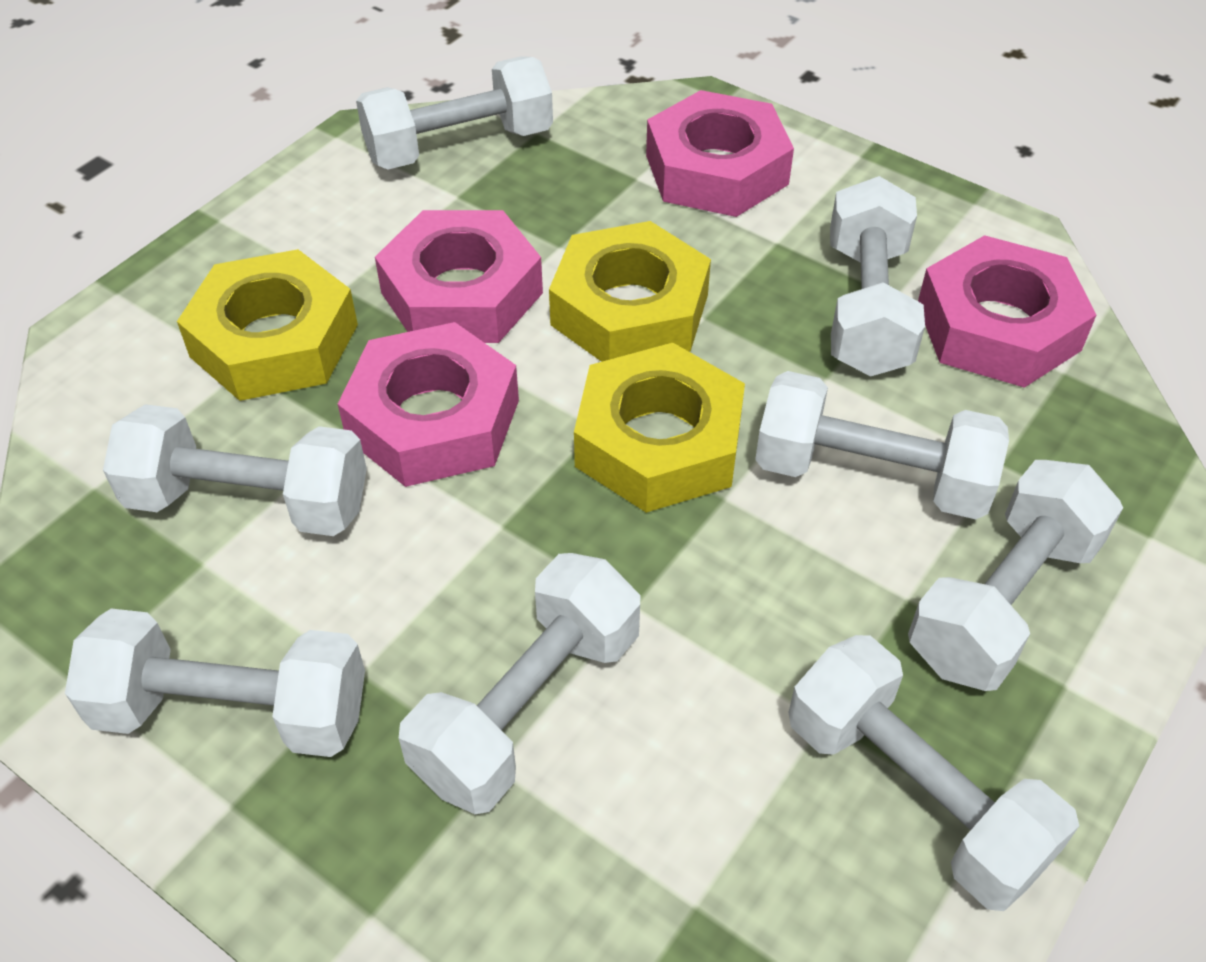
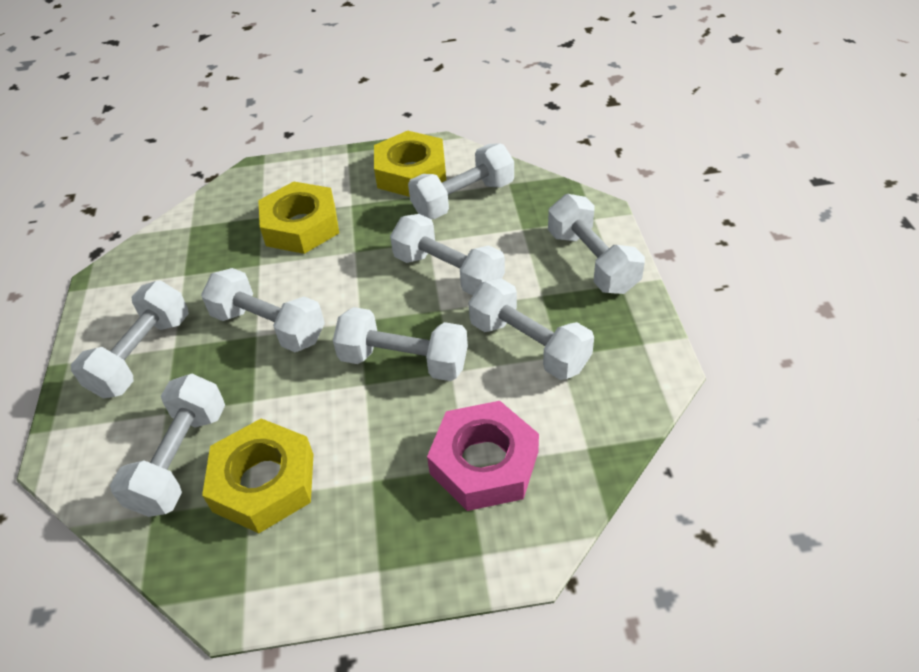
pink nut: [338,322,519,487] [375,210,543,343] [646,90,794,217] [918,235,1096,388] = 4 -> [427,401,539,511] = 1

